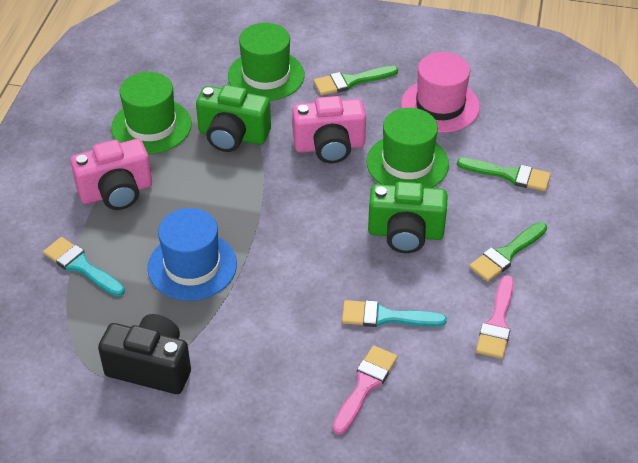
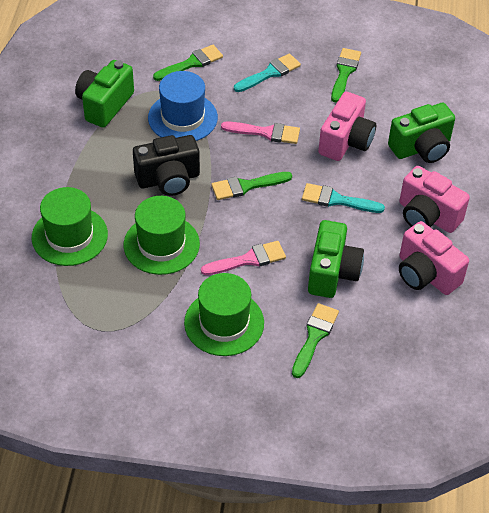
green brush: [314,66,398,95] [457,158,551,191] [469,222,547,282] = 3 -> [153,45,223,81] [211,172,292,200] [292,303,339,378] [331,48,361,103] = 4
green camera: [196,85,271,152] [368,182,448,253] = 2 -> [75,60,134,128] [308,220,364,298] [388,103,455,163] = 3
pink camera: [70,139,152,210] [292,96,366,163] = 2 -> [318,92,376,161] [399,166,470,233] [399,221,469,295] = 3
pink hat: [401,52,480,133] = 1 -> none = 0

